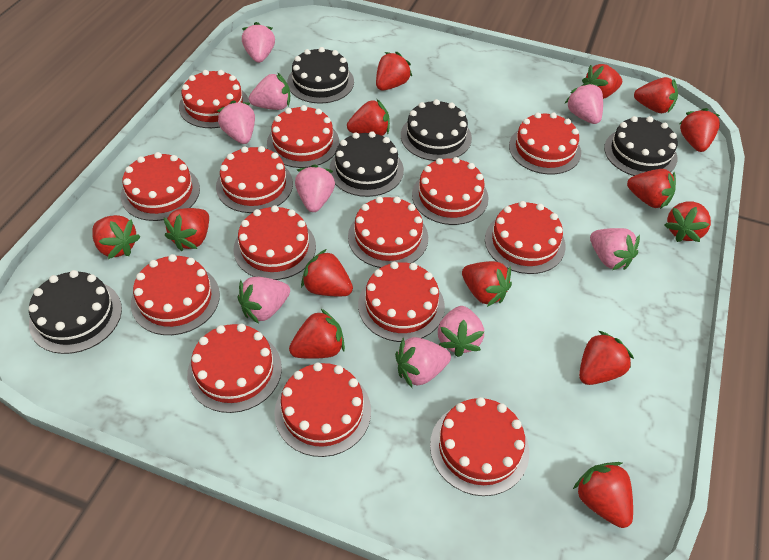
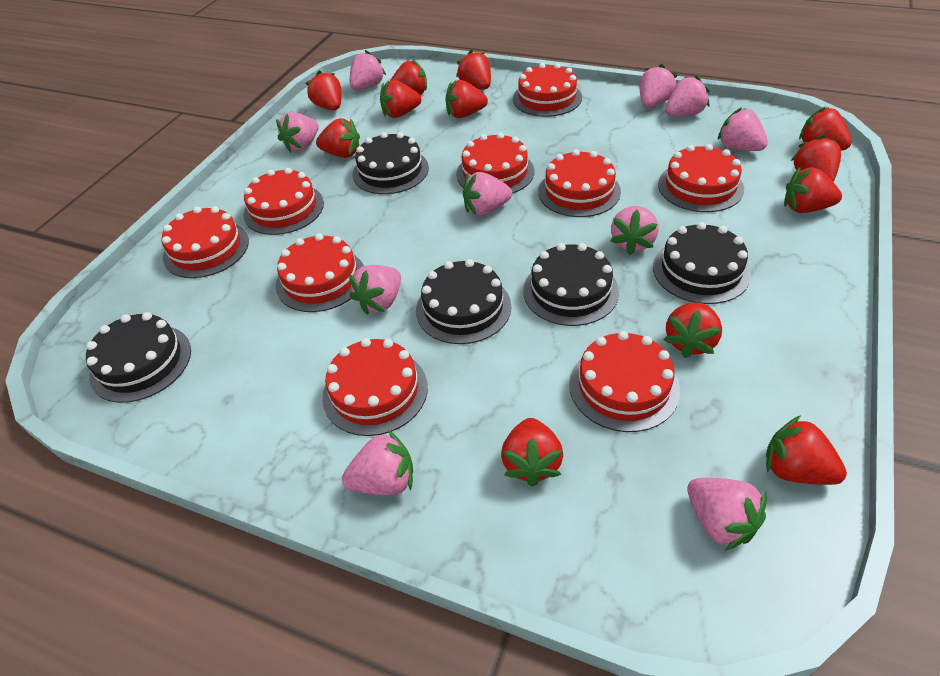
pink strawberry: [217,100,255,144] [237,277,290,324] [242,22,275,63] [249,72,290,110] [295,164,335,212] [395,337,451,387] [438,306,484,357] [565,82,603,124] [590,228,640,270] = 9 -> [276,112,319,153] [342,430,413,495] [349,265,401,315] [350,50,386,90] [463,172,512,216] [610,206,659,255] [639,64,678,108] [666,75,709,116] [687,478,767,551] [718,107,768,151] = 10
red cake: [121,152,200,221] [131,254,220,335] [179,70,249,128] [187,324,282,413] [216,146,293,213] [233,205,316,280] [267,105,339,168] [274,362,371,457] [348,197,428,268] [358,262,445,342] [412,157,489,225] [430,397,529,496] [485,201,566,274] [509,112,581,174] = 14 -> [162,206,249,278] [243,168,324,235] [276,233,364,312] [322,338,428,436] [456,132,534,194] [513,63,582,117] [538,149,621,217] [569,331,680,432] [658,144,744,212] = 9
red strawberry: [92,215,140,259] [164,208,209,251] [289,308,345,359] [301,249,353,296] [347,99,390,136] [376,52,412,90] [462,261,512,307] [573,462,633,528] [579,331,634,385] [582,64,622,99] [627,169,676,209] [634,77,678,113] [664,202,711,242] [679,108,720,152] = 14 -> [305,71,342,110] [316,118,360,158] [380,80,422,118] [390,59,427,95] [445,80,488,118] [456,50,491,90] [501,418,563,487] [664,302,722,358] [766,415,847,485] [784,167,842,213] [791,135,841,182] [799,107,852,150] = 12

